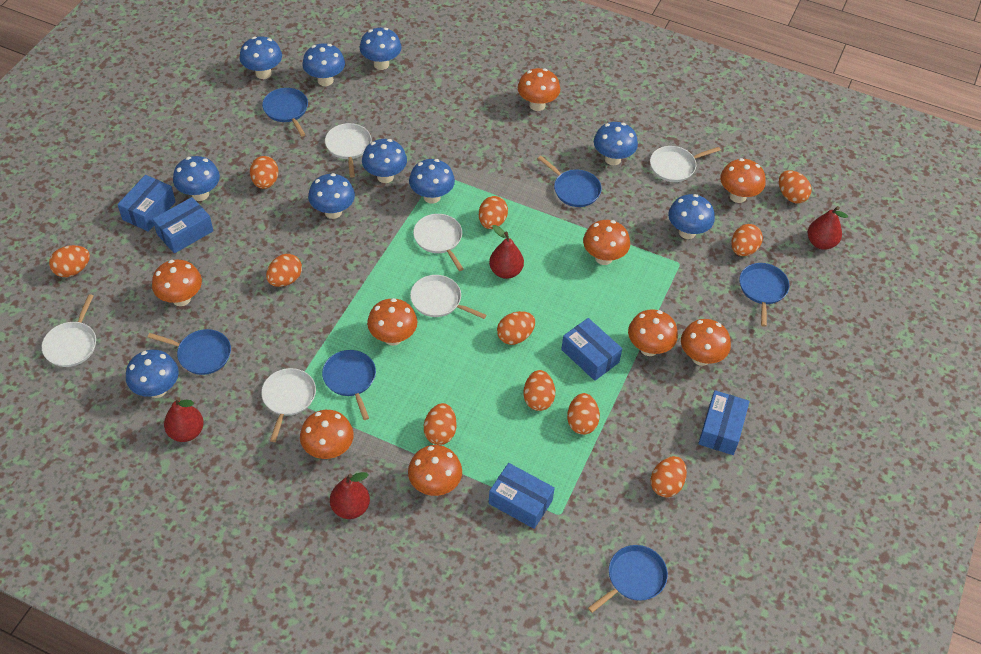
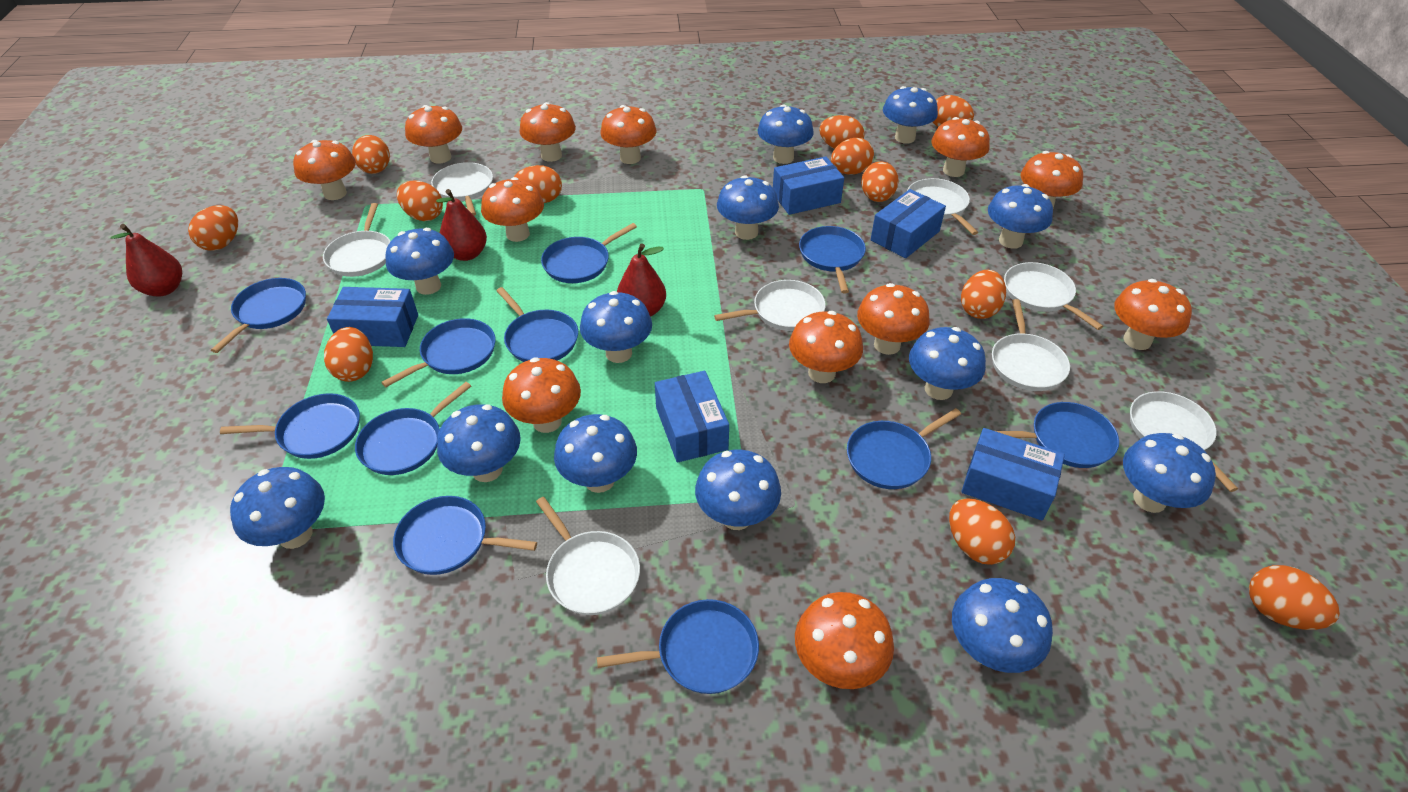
blue mushroom: [126,350,179,398] [173,156,220,201] [239,36,282,79] [302,43,345,86] [308,173,355,219] [360,28,402,70] [362,139,407,183] [409,159,455,204] [594,122,638,165] [668,194,715,239] = 10 -> [230,467,325,549] [385,228,454,295] [437,404,521,482] [554,414,637,493] [580,291,652,363] [695,450,781,530] [717,175,779,240] [758,104,814,164] [883,86,938,144] [909,327,986,400] [952,578,1053,673] [988,184,1053,249] [1123,433,1216,513] = 13
blue pan: [148,329,231,375] [262,88,308,137] [322,350,376,420] [538,156,602,207] [588,545,668,613] [739,263,790,327] = 6 -> [211,278,306,353] [220,393,360,459] [355,382,471,475] [381,318,496,387] [393,496,537,575] [496,287,578,362] [541,223,637,283] [597,599,759,694] [799,226,866,294] [847,408,961,489] [996,402,1119,468] = 11
orange egg: [49,245,90,277] [250,156,278,189] [266,254,302,287] [424,403,456,445] [479,196,508,229] [497,311,535,345] [524,370,555,411] [567,393,600,435] [651,456,687,497] [731,224,763,256] [779,170,812,203] = 11 -> [188,205,238,251] [324,327,373,382] [352,135,390,174] [397,181,443,221] [514,165,562,203] [819,115,864,149] [831,138,874,175] [861,162,899,202] [933,95,974,127] [949,498,1015,565] [961,270,1006,319] [1249,565,1340,630] = 12
orange mushroom: [152,260,202,306] [300,410,354,459] [367,298,417,346] [408,445,462,496] [518,68,560,111] [583,220,630,265] [628,309,678,356] [681,319,731,366] [720,158,766,203] = 9 -> [293,140,356,200] [405,105,462,163] [481,177,544,242] [502,357,581,433] [519,102,576,162] [601,105,656,164] [789,311,863,383] [795,592,894,689] [857,283,930,355] [931,117,990,177] [1021,151,1083,208] [1114,279,1192,350] = 12
red pear: [164,397,204,442] [330,472,370,519] [489,225,524,279] [808,206,848,250] = 4 -> [111,224,182,296] [436,189,487,261] [617,243,666,317] = 3
white pan: [42,294,96,367] [261,368,316,442] [325,123,371,177] [410,275,487,319] [413,214,464,271] [650,146,721,182] = 6 -> [323,203,391,277] [431,162,493,216] [536,497,640,615] [714,280,826,331] [907,178,978,235] [992,299,1070,391] [1004,262,1103,330] [1130,391,1238,492] = 8

